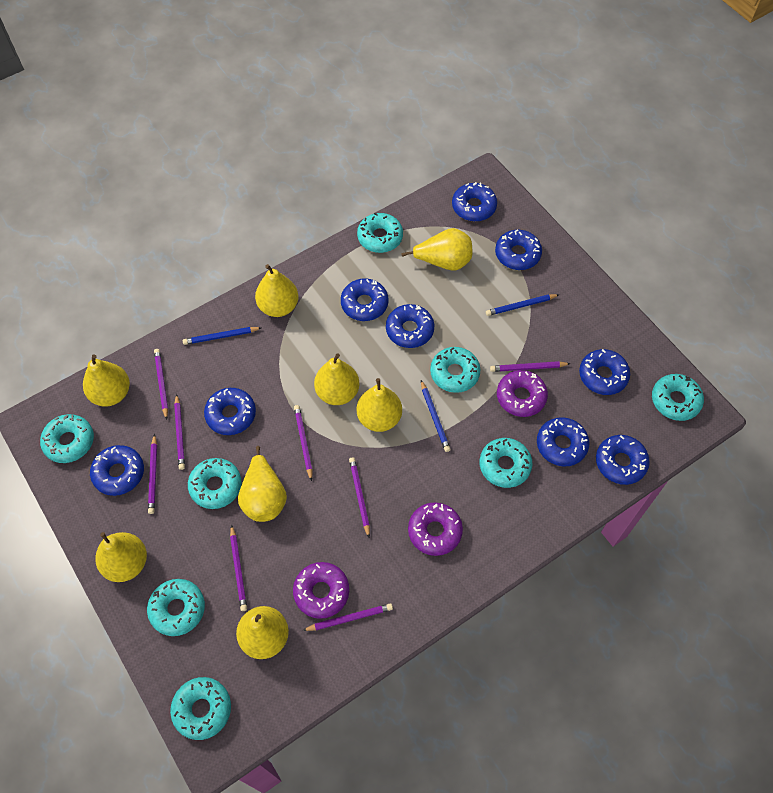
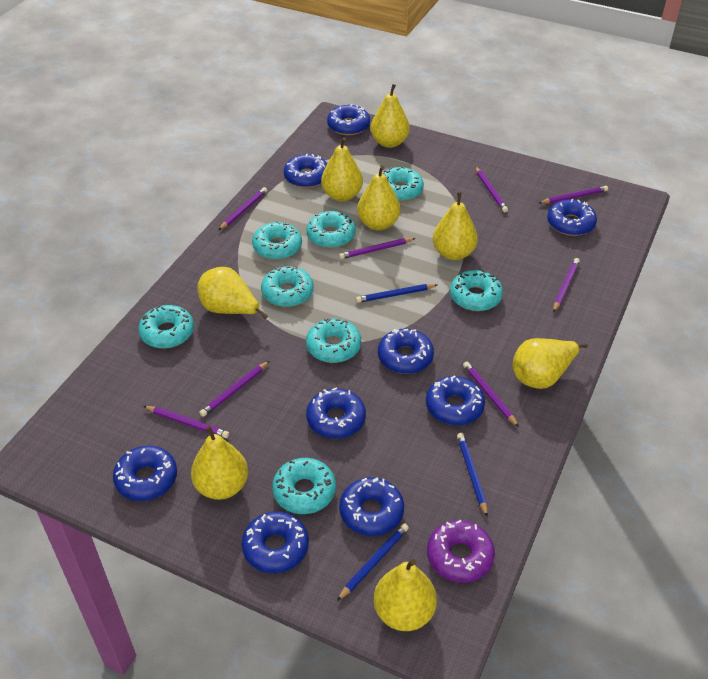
purple donut: [293,562,349,619] [408,502,463,556] [497,370,548,417] = 3 -> [427,520,495,583] = 1

